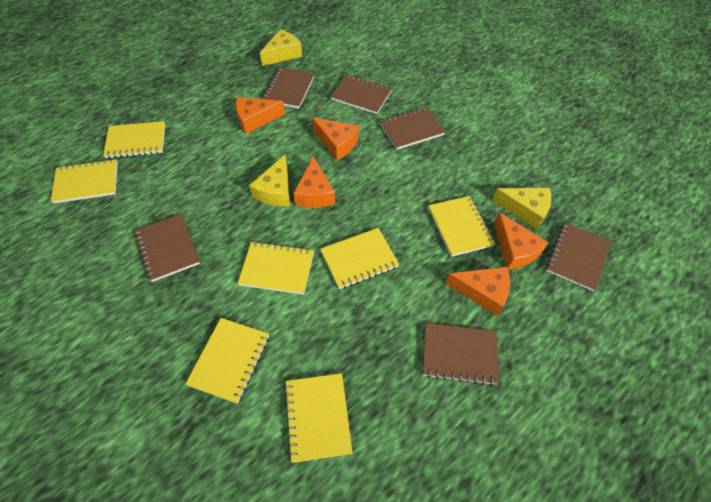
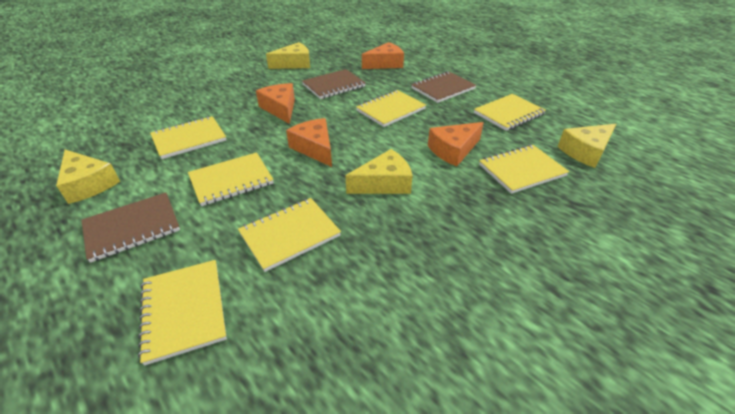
brown notebook: [135,214,200,282] [263,67,314,109] [330,74,392,114] [380,107,445,150] [423,323,499,386] [546,222,611,292] = 6 -> [81,192,180,263] [302,69,366,99] [411,71,476,103] = 3
orange cheese: [236,97,285,134] [293,156,335,208] [312,117,359,160] [445,267,510,316] [494,212,549,270] = 5 -> [256,83,295,124] [286,118,332,167] [362,42,404,69] [428,122,484,166] = 4
yellow cheese: [249,155,290,206] [260,29,302,66] [492,188,551,230] = 3 -> [56,150,120,204] [266,42,310,69] [346,149,413,194] [557,124,616,168] = 4

